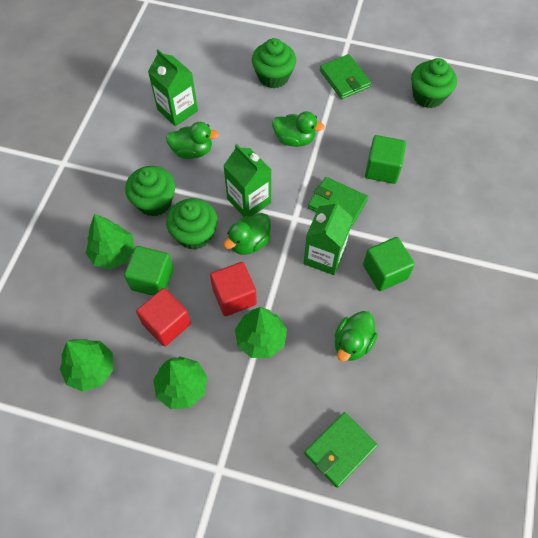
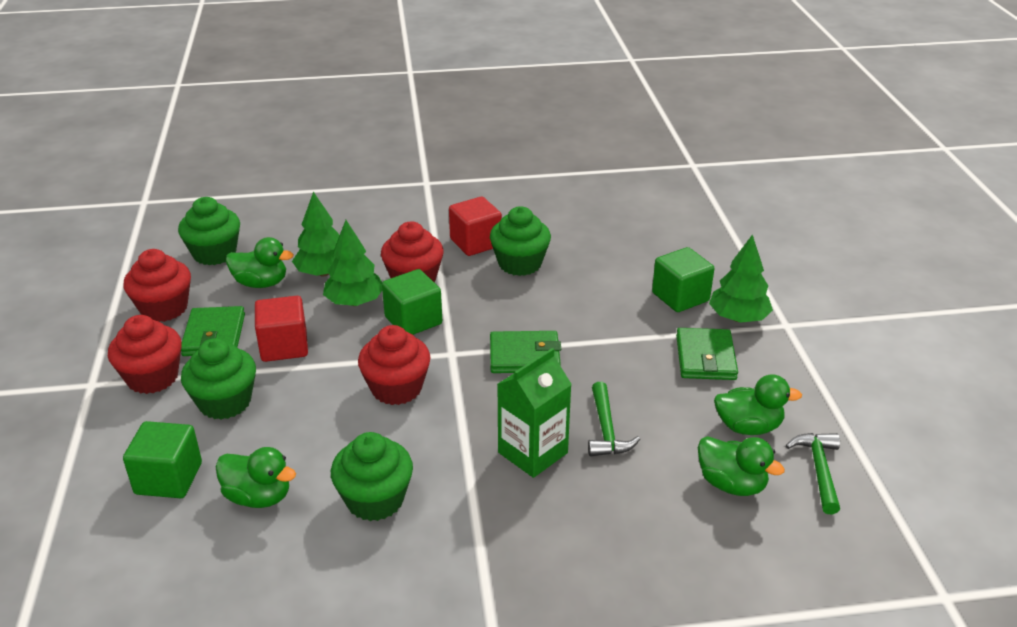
green carton: [148,49,198,126] [223,144,271,217] [303,200,353,275] = 3 -> [497,348,572,478] = 1
green hammer: none = 0 -> [588,382,640,457] [786,433,840,515] = 2
green tree: [60,339,113,392] [86,214,135,269] [153,356,207,409] [235,307,287,358] = 4 -> [292,192,340,276] [323,220,382,306] [709,234,773,323] = 3
red cupcake: none = 0 -> [108,315,182,394] [123,249,191,322] [358,325,430,405] [381,221,444,283] = 4

